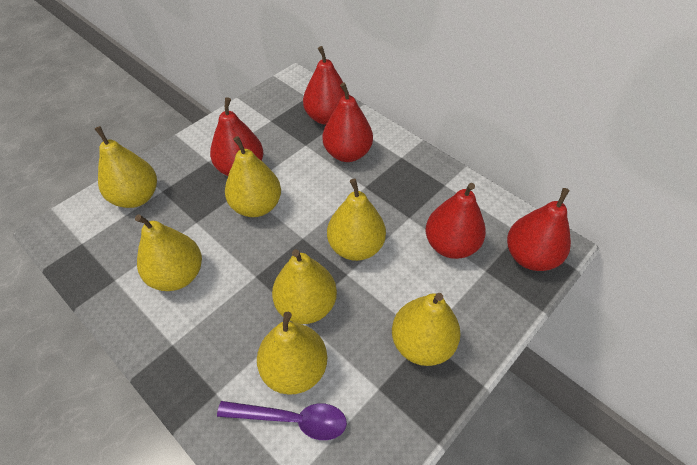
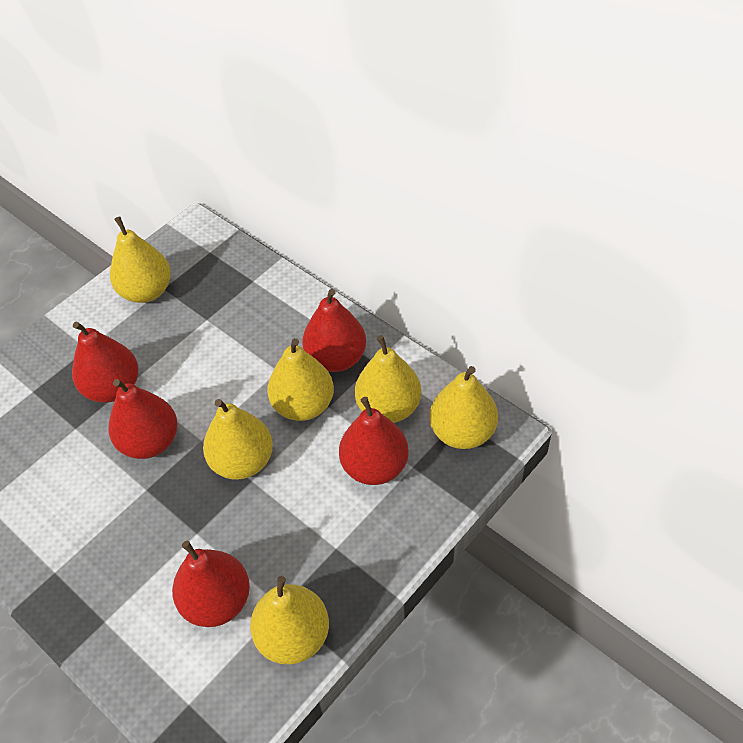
purple spoon: [217,401,347,440] = 1 -> none = 0
yellow pear: [95,126,157,208] [135,214,202,291] [225,136,281,217] [257,312,327,395] [272,249,337,324] [327,178,386,261] [392,293,461,366] = 7 -> [110,216,171,303] [203,399,273,480] [250,576,329,665] [267,338,334,421] [355,335,421,423] [430,366,498,449] = 6

